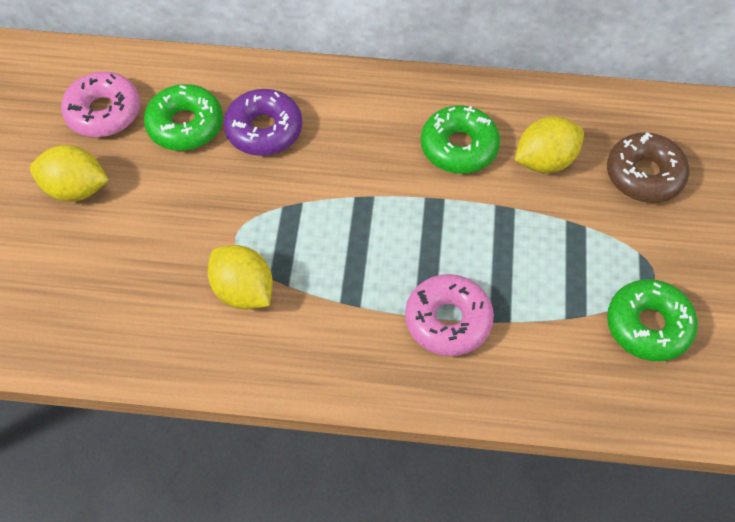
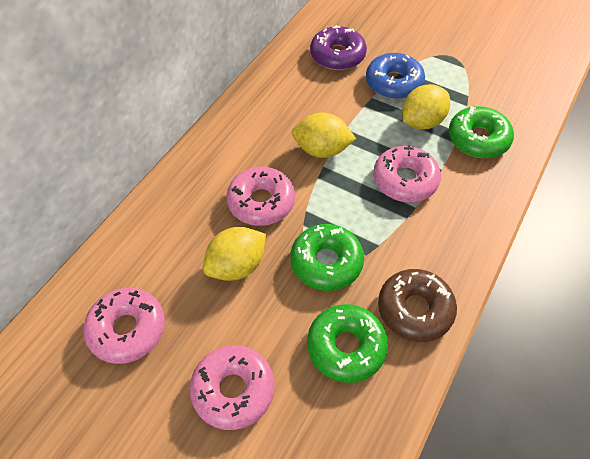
blue donut: none = 0 -> [366,53,425,99] = 1
pink donut: [61,72,140,137] [405,274,494,356] = 2 -> [83,288,165,364] [190,345,274,430] [226,167,295,226] [373,145,441,202] = 4

